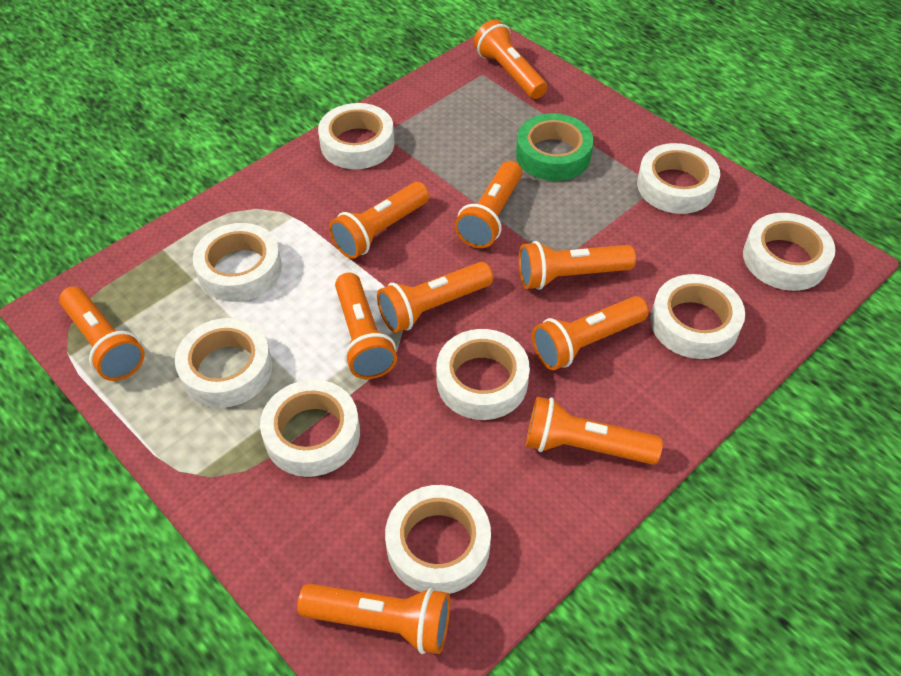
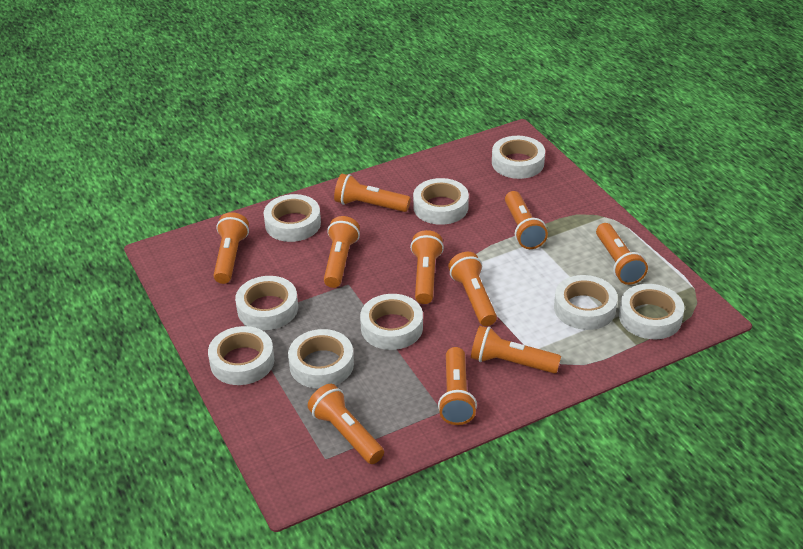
green tape: [516,113,593,181] = 1 -> none = 0

